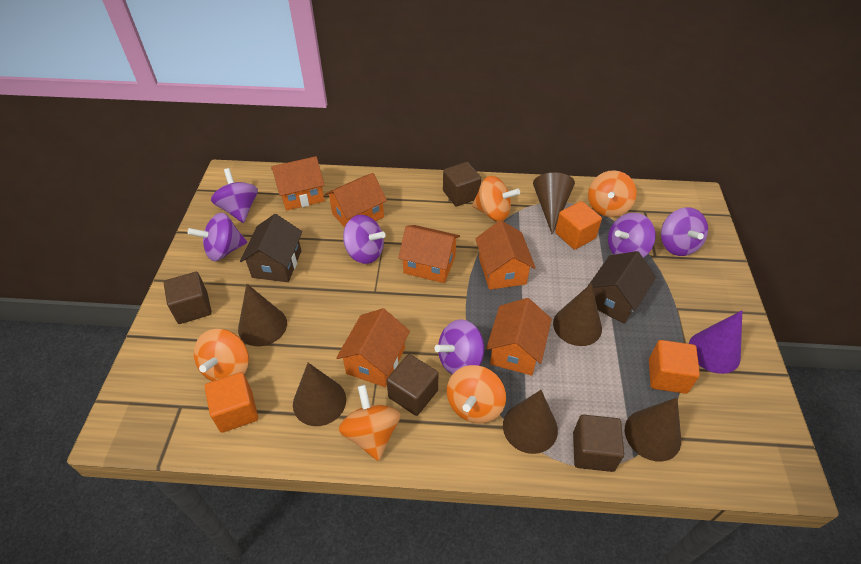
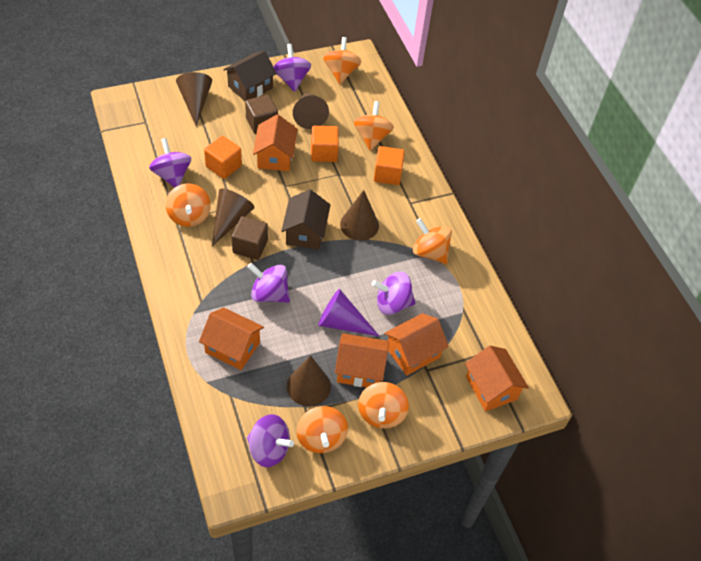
brown cone: [238,284,287,346] [293,363,346,426] [503,390,558,454] [533,173,575,235] [553,283,602,346] [625,398,681,462] = 6 -> [176,72,212,126] [212,188,255,246] [287,355,331,406] [293,92,329,129] [340,190,379,241] = 5
brown cube: [164,272,212,324] [386,354,438,416] [443,162,481,206] [573,415,624,472] = 4 -> [232,216,268,260] [245,95,278,134] = 2
orange house: [272,156,325,211] [325,173,387,228] [336,308,410,387] [398,225,460,283] [475,220,536,290] [486,298,552,376] = 6 -> [199,307,264,370] [253,114,297,171] [335,333,389,387] [384,313,449,376] [465,346,529,412] = 5
orange spinning top: [194,329,249,381] [339,385,400,461] [447,365,506,424] [472,176,520,221] [588,170,637,217] = 5 -> [166,184,211,227] [296,406,348,453] [323,37,361,84] [354,101,394,151] [358,382,409,429] [413,218,452,264] = 6
purple spinning top: [188,213,247,261] [211,168,258,223] [343,215,386,264] [435,320,484,375] [608,213,656,258] [661,207,708,256] = 6 -> [149,138,191,188] [247,263,290,303] [247,414,294,467] [273,44,311,92] [372,272,415,315] = 5

